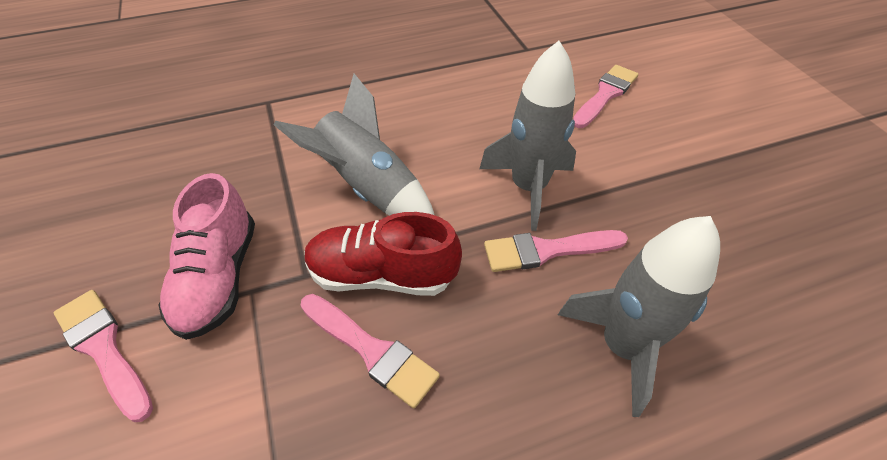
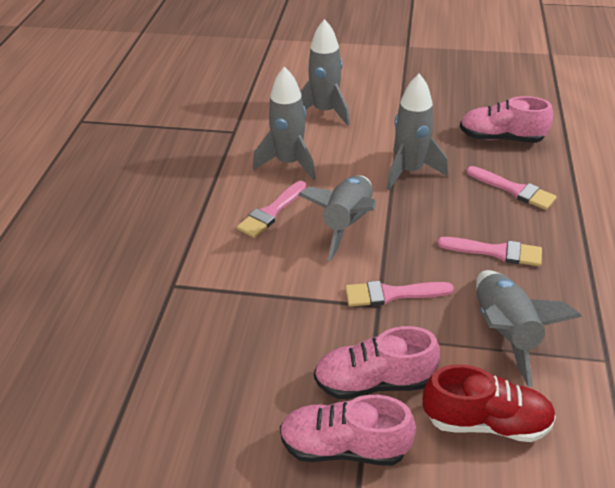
grey rocket: [274,74,434,216] [479,41,576,231] [558,216,720,417] = 3 -> [253,67,316,180] [298,175,377,261] [300,19,350,126] [386,74,448,190] [476,270,582,387] = 5
pink shoe: [158,173,255,340] = 1 -> [280,395,416,466] [314,326,440,399] [460,96,553,143] = 3

